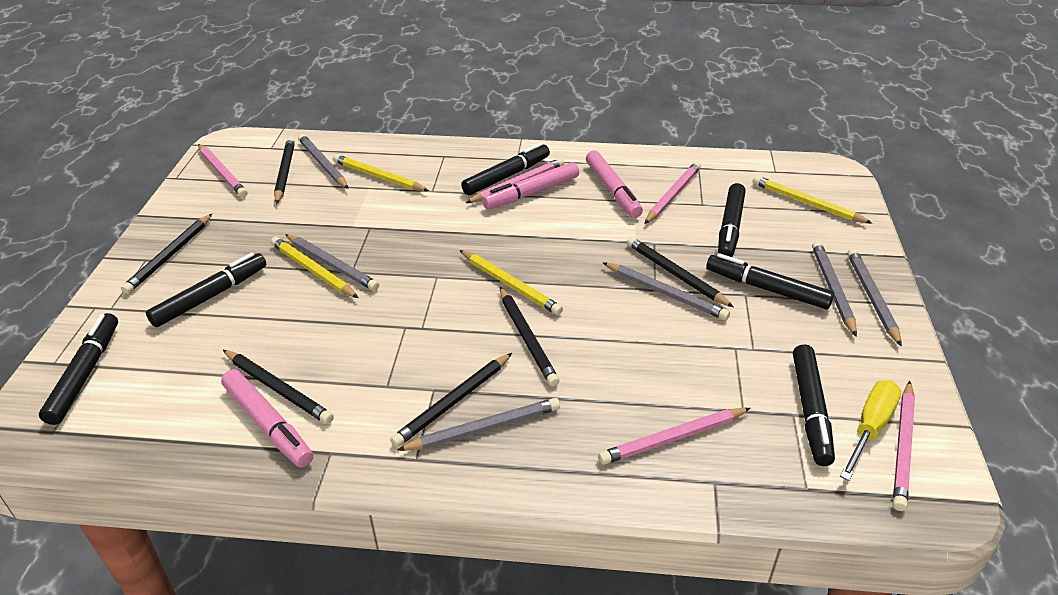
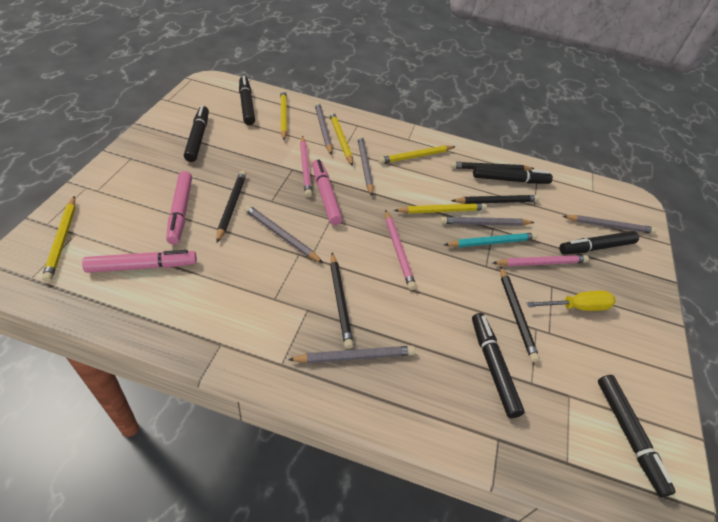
black pencil: [121,214,212,294] [223,350,334,424] [274,137,295,204] [390,353,512,447] [500,287,560,387] [627,237,734,307] = 6 -> [216,171,246,243] [330,253,354,349] [450,162,535,171] [451,195,540,204] [500,266,540,362] = 5
pink pencil: [198,144,247,197] [466,158,564,203] [598,408,751,465] [644,162,701,224] [893,381,915,511] = 5 -> [300,136,312,197] [385,210,416,290] [493,255,589,266] = 3
turquoise pencil: none = 0 -> [444,233,538,247] = 1
yellow pencil: [271,237,358,298] [333,154,429,191] [460,250,563,315] [753,176,872,224] = 4 -> [42,196,75,282] [280,90,287,140] [329,112,353,166] [378,145,456,164] [394,203,487,214] = 5

